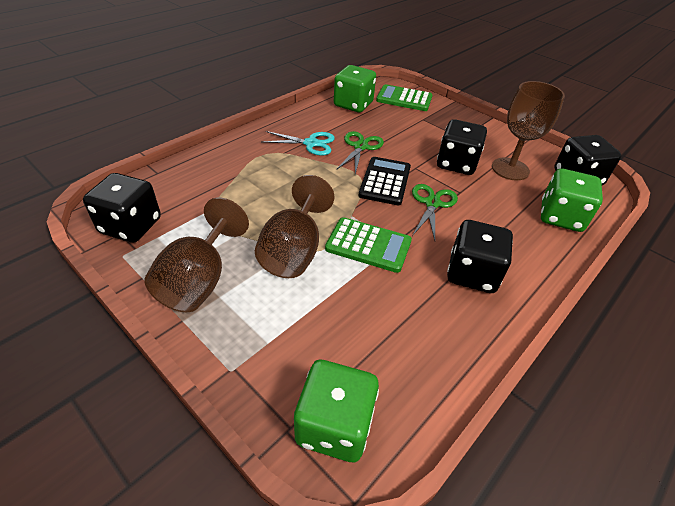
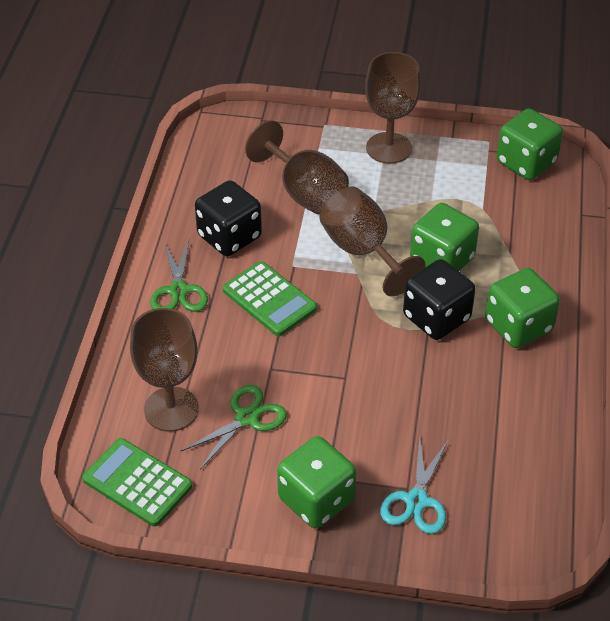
black calculator: [359,157,411,205] = 1 -> none = 0
black dice: [83,173,161,243] [437,119,487,175] [447,220,513,293] [554,135,622,185] = 4 -> [195,180,262,256] [403,259,475,340] = 2
brown goblet: [144,197,249,312] [255,175,335,278] [492,81,565,181] = 3 -> [130,308,199,432] [245,120,349,215] [320,187,425,296] [365,52,421,164] = 4
green dice: [294,360,379,462] [334,65,376,112] [541,169,603,232] = 3 -> [277,436,356,528] [410,203,479,271] [485,268,560,348] [496,109,563,180] = 4

